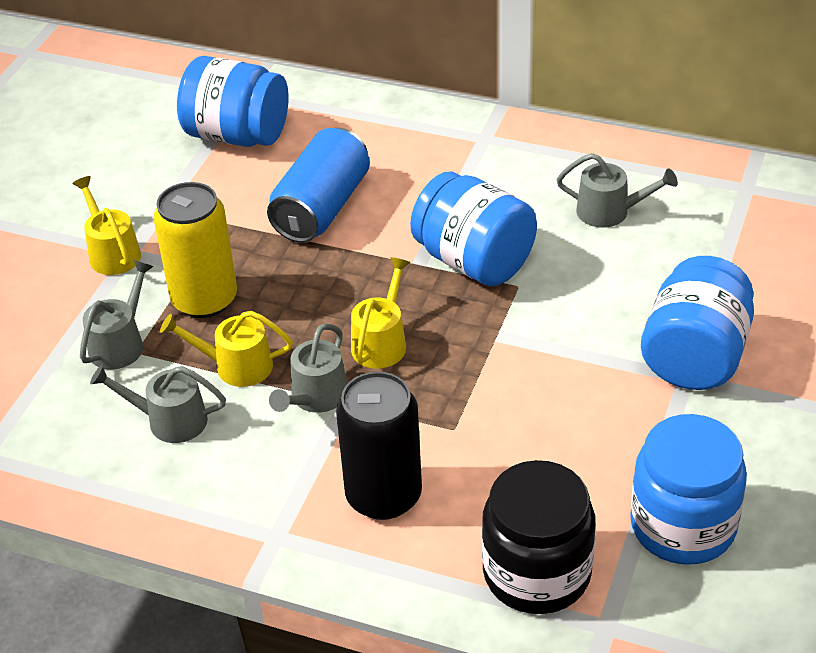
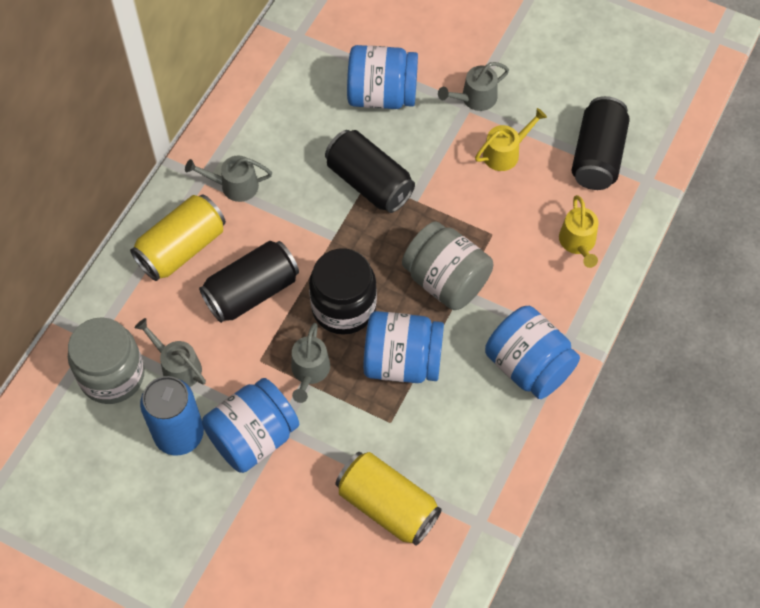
black can: [336,372,422,520] = 1 -> [199,241,299,323] [325,130,415,213] [572,96,630,190] = 3
grey jar: none = 0 -> [68,317,145,404] [402,221,493,310] = 2
yellow can: [153,182,237,318] = 1 -> [130,194,226,281] [335,452,442,546] = 2
yellow watering can: [72,176,141,275] [160,311,293,387] [351,257,410,369] = 3 -> [475,108,547,171] [559,195,599,268] = 2

